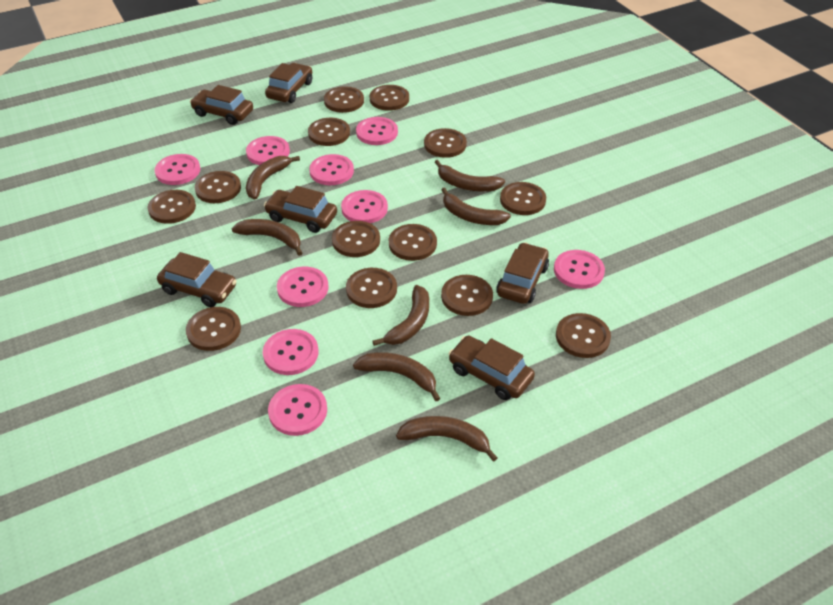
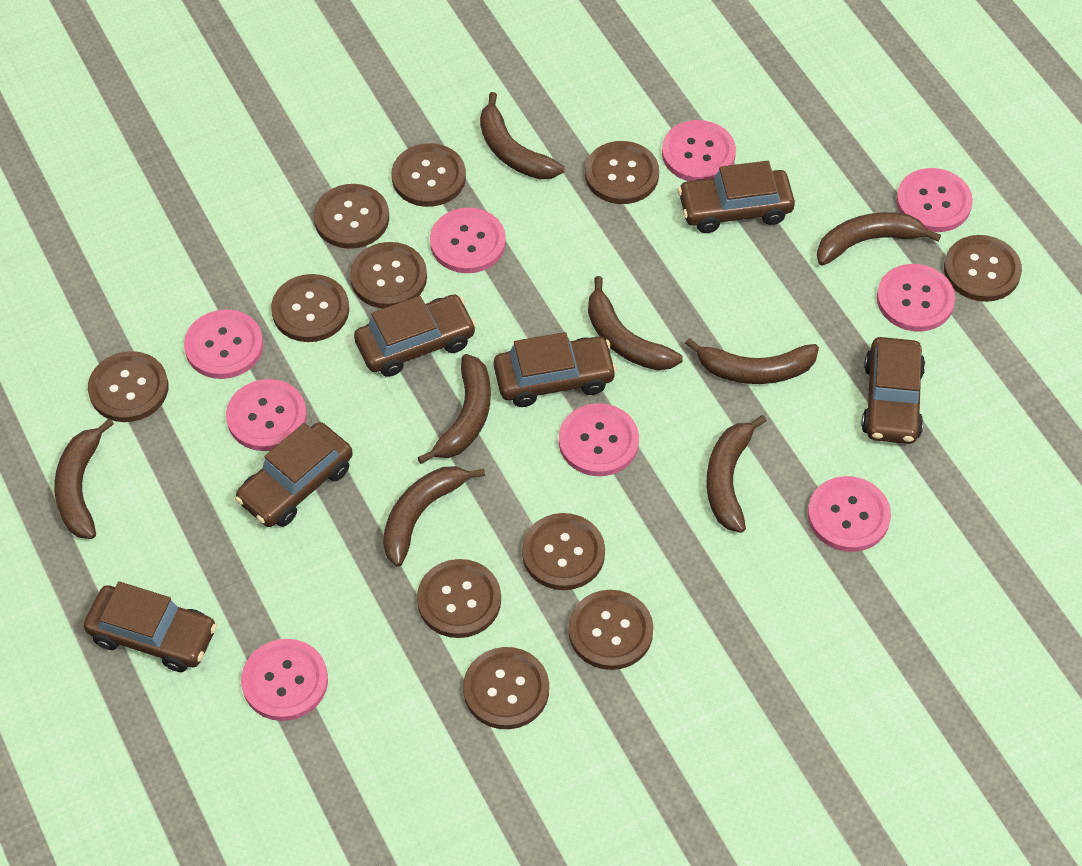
brown banana: [232,219,302,256] [246,156,300,199] [353,352,441,401] [372,285,429,346] [396,416,498,462] [435,160,505,191] [442,188,511,225] = 7 -> [54,418,114,539] [383,466,485,567] [417,354,491,464] [480,92,564,179] [588,276,683,370] [685,338,819,384] [707,415,767,533] [817,212,941,266] = 8
brown button: [148,190,196,224] [186,307,241,351] [195,171,241,203] [308,118,350,146] [324,86,364,113] [332,221,380,257] [346,268,397,308] [370,85,409,111] [389,224,437,261] [424,128,467,158] [441,275,493,316] [500,182,546,215] [556,313,611,358] = 13 -> [88,351,168,422] [271,274,349,342] [314,184,389,249] [350,242,427,309] [392,143,466,207] [417,559,501,638] [463,647,549,729] [522,513,605,590] [568,590,654,670] [585,141,659,204] [944,235,1022,302] = 11

